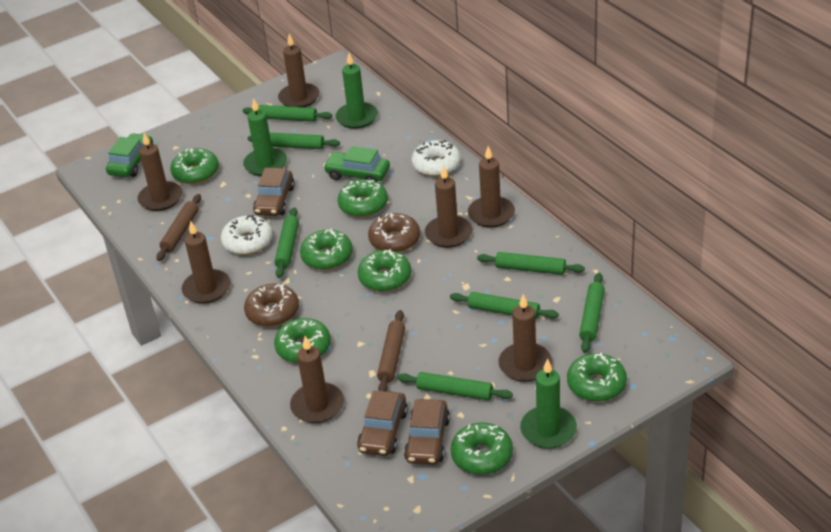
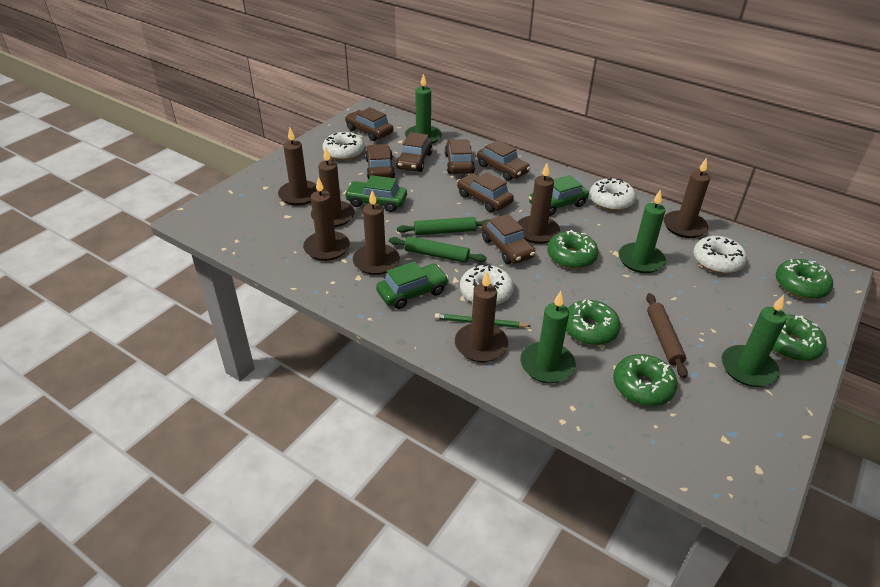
brown car: [253,168,295,216] [357,391,408,456] [404,399,450,465] = 3 -> [345,107,393,141] [365,144,395,179] [396,132,433,172] [445,139,475,174] [457,172,514,212] [477,140,530,181] [482,214,535,264] = 7
brown donut: [244,284,299,327] [368,213,420,252] = 2 -> none = 0
brown rolling pin: [156,194,201,261] [377,310,405,391] = 2 -> [646,293,688,378] = 1
green candle: [243,98,287,176] [335,53,378,129] [520,358,577,449] = 3 -> [405,73,442,144] [520,291,576,383] [618,189,666,273] [721,295,787,387] = 4
green car: [106,133,153,177] [323,146,390,182] = 2 -> [344,175,407,212] [376,261,449,309] [528,175,589,216] = 3
green donut: [170,148,219,184] [274,318,331,363] [300,229,353,270] [338,179,388,217] [358,249,411,292] [451,423,513,475] [567,353,627,402] = 7 -> [547,230,599,269] [566,300,621,345] [613,354,677,406] [772,314,827,361] [776,259,833,299] = 5
green pencil: none = 0 -> [435,313,530,328] = 1
green rolling pin: [243,105,332,122] [247,133,340,149] [274,207,299,278] [397,372,513,401] [450,292,559,320] [477,252,585,275] [579,273,605,353] = 7 -> [389,236,487,263] [397,217,489,235] = 2
white donut: [221,214,273,255] [412,140,461,177] = 2 -> [323,132,365,160] [460,264,514,305] [590,177,636,211] [693,236,747,274] = 4

